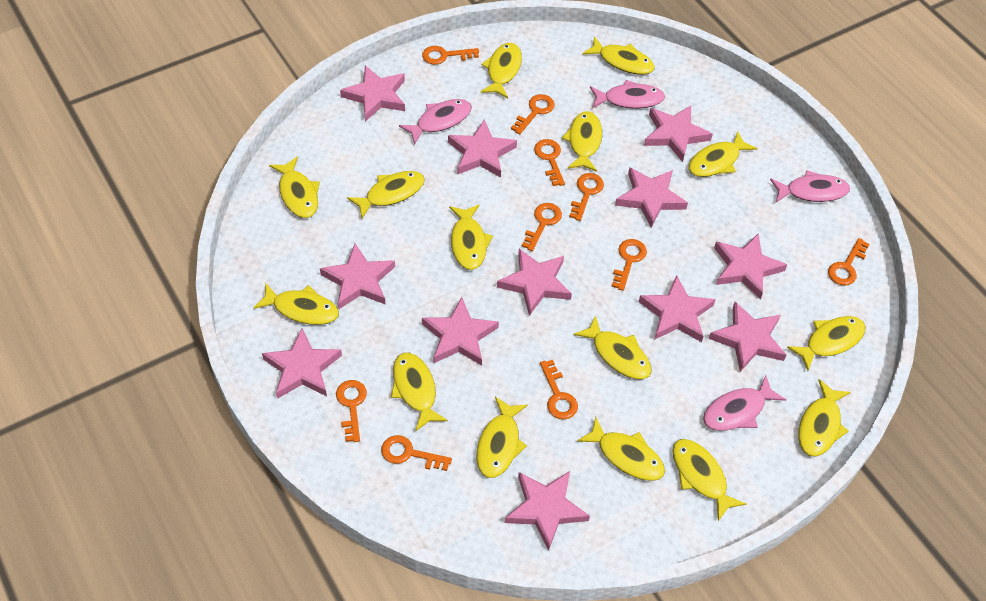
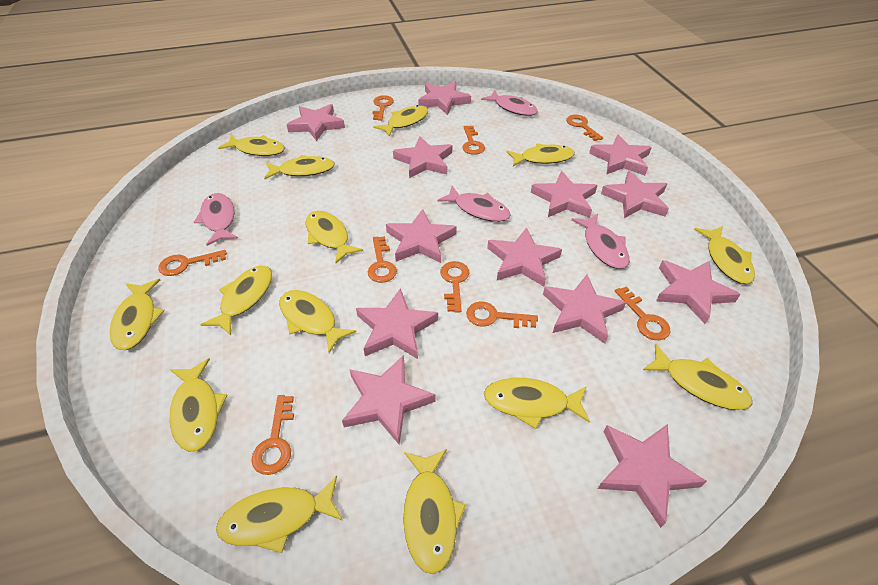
orange key: [336,380,367,442] [381,435,452,471] [422,46,479,65] [511,94,555,134] [522,203,562,251] [534,139,565,186] [540,360,578,419] [569,173,604,221] [612,239,647,291] [828,238,869,285] = 10 -> [158,250,227,276] [251,395,294,475] [368,236,397,283] [373,95,394,121] [440,261,470,313] [462,126,485,155] [466,301,538,328] [566,115,603,141] [615,286,670,340] = 9
pink star: [262,328,342,399] [320,243,395,309] [340,65,405,121] [422,297,499,366] [448,119,517,178] [497,249,572,316] [505,471,590,551] [615,167,688,228] [639,275,716,342] [644,105,713,162] [709,302,786,372] [714,234,787,299] = 12 -> [286,104,345,141] [342,355,436,444] [356,288,438,359] [386,209,457,263] [393,136,452,178] [418,81,471,115] [487,227,562,286] [531,171,597,218] [543,275,626,344] [589,134,652,175] [598,424,707,528] [601,171,669,218] [656,260,741,324] = 13
yellow fish: [253,282,339,325] [269,156,320,218] [347,171,425,218] [391,353,448,432] [449,204,493,270] [477,397,528,478] [481,43,522,98] [562,111,602,172] [574,315,652,379] [577,417,665,481] [582,36,655,75] [673,439,746,521] [689,131,758,177] [787,316,865,371] [798,379,851,457] = 15 -> [110,279,165,350] [169,358,227,452] [200,266,272,335] [216,476,343,553] [218,135,285,156] [264,155,335,179] [279,290,356,353] [306,211,363,263] [373,105,428,137] [403,449,466,574] [484,378,590,429] [506,143,575,166] [643,343,752,410] [694,226,755,284] = 14

